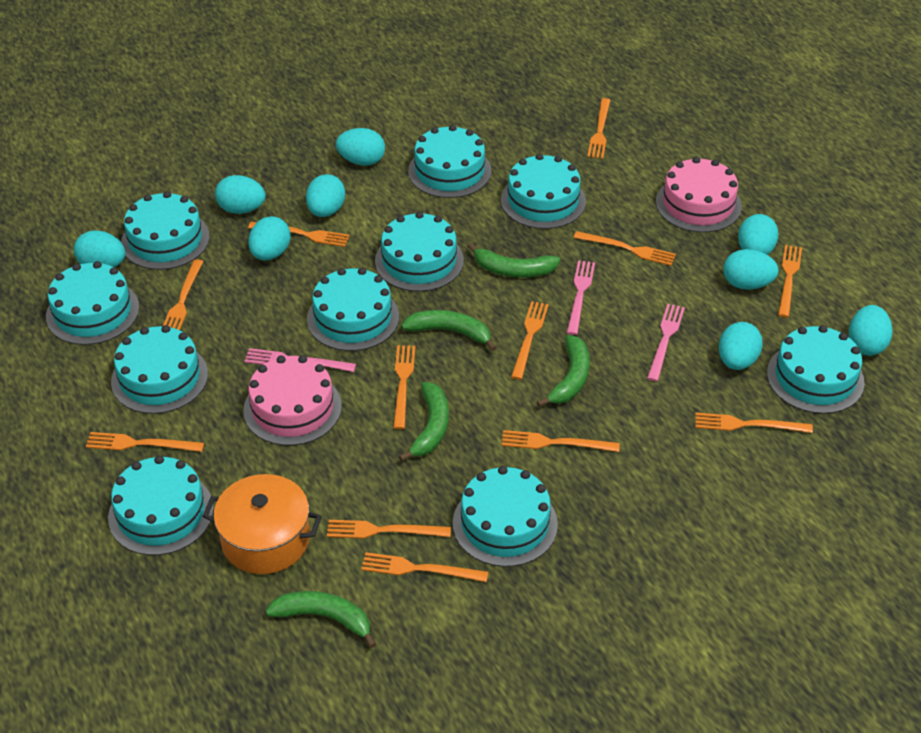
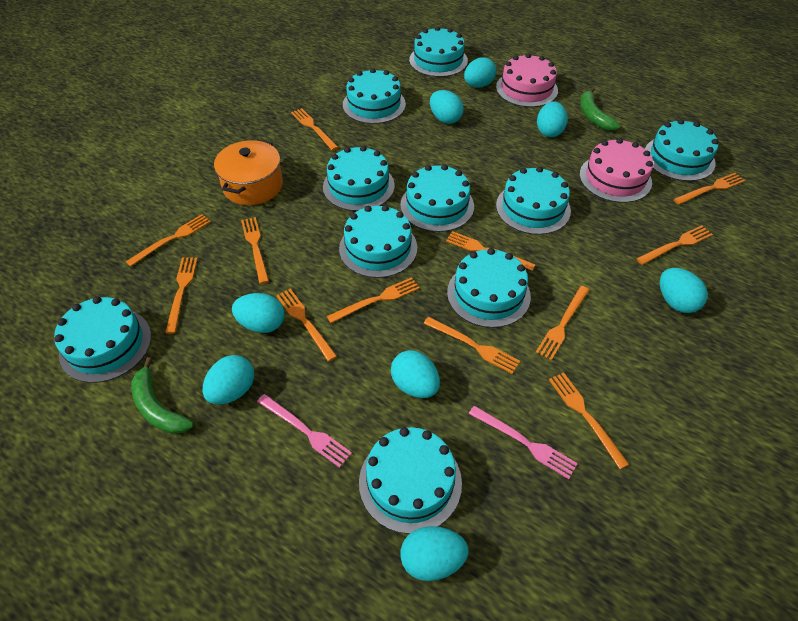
green banana: [266,591,376,648] [399,382,449,461] [401,310,497,351] [467,243,560,278] [537,335,590,407] = 5 -> [131,357,194,434] [580,87,620,131] = 2
pink fork: [244,348,356,372] [567,260,595,335] [647,304,685,382] = 3 -> [257,394,352,468] [469,406,578,479] = 2
turquoise egg: [74,230,125,267] [215,175,266,214] [248,216,291,261] [306,174,345,217] [336,128,385,166] [719,322,763,370] [723,249,779,290] [738,214,779,255] [849,305,893,356] = 9 -> [202,355,254,404] [232,293,284,333] [391,350,440,398] [400,526,469,581] [430,90,464,124] [464,57,496,87] [537,101,568,137] [660,268,708,313] = 8

